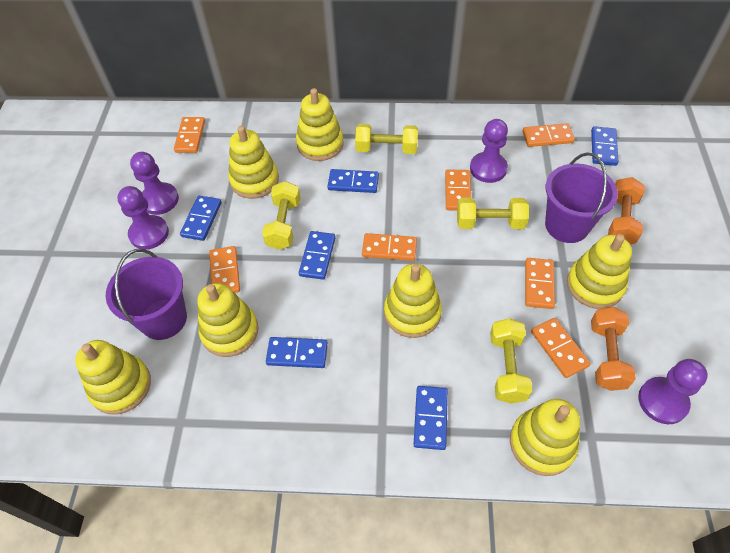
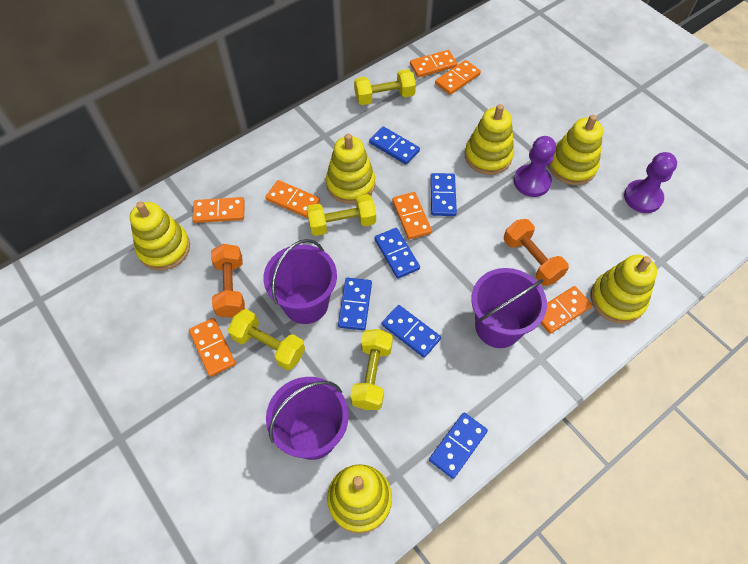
purple bucket: [106,249,187,340] [545,152,618,243] = 2 -> [263,239,337,324] [266,377,349,460] [471,268,547,348] = 3
purple pawn: [117,186,169,250] [130,152,179,215] [470,119,508,183] [638,359,708,424] = 4 -> [514,136,556,197] [624,152,677,213] = 2
yellow stacking toy: [75,340,151,415] [197,283,259,357] [228,126,279,199] [296,88,344,161] [384,264,442,338] [510,399,580,476] [567,234,632,309] = 7 -> [130,202,190,271] [326,134,375,204] [327,464,392,534] [465,104,514,175] [549,115,603,185] [591,255,657,324] = 6

